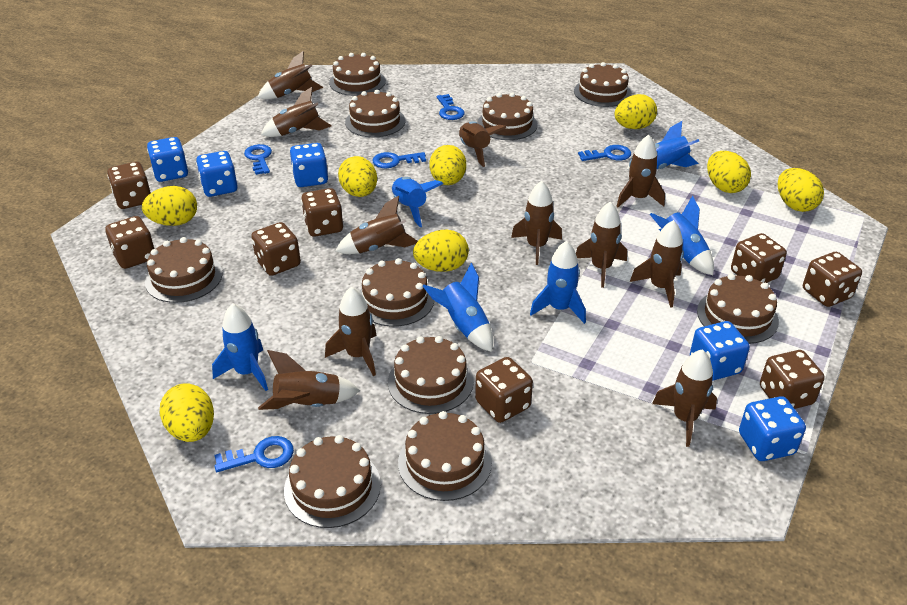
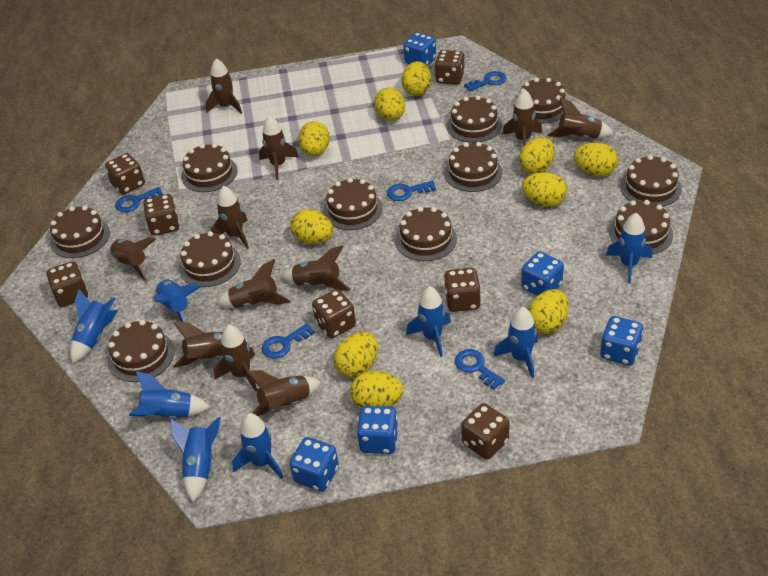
blue rocket: [212,303,268,391] [392,177,443,227] [423,263,493,352] [530,241,586,324] [626,121,699,170] [650,195,714,275] = 6 -> [70,289,118,363] [129,371,210,419] [154,280,200,322] [170,417,221,502] [232,413,283,479] [406,286,451,357] [493,307,538,378] [606,213,652,283] = 8
brown cake: [145,237,223,303] [284,435,381,528] [329,53,386,96] [345,90,405,137] [359,258,434,327] [388,336,474,414] [398,411,492,501] [477,93,538,140] [574,62,632,107] [697,274,779,344] = 10 -> [50,206,110,258] [107,320,175,382] [179,231,241,287] [181,143,238,192] [323,178,382,230] [395,207,457,261] [444,142,503,192] [447,96,502,143] [519,78,567,124] [609,200,673,255] [620,155,682,207] = 11
brown dice: [105,216,155,269] [107,162,151,209] [251,222,301,276] [301,188,343,237] [475,357,533,423] [731,233,787,283] [760,350,825,409] [803,252,862,307] = 8 -> [46,261,88,307] [105,153,145,195] [143,194,179,236] [312,289,356,338] [435,50,465,85] [444,268,481,312] [461,403,510,460] = 7
yellow egg: [142,186,197,226] [160,383,214,442] [338,156,377,197] [413,229,469,272] [429,145,466,185] [615,94,657,129] [707,151,751,193] [778,168,824,212] = 8 -> [290,209,333,244] [298,121,330,156] [334,332,378,378] [350,371,404,408] [374,87,405,121] [401,61,431,96] [519,137,555,174] [522,172,567,207] [528,289,569,334] [573,142,618,176] = 10

